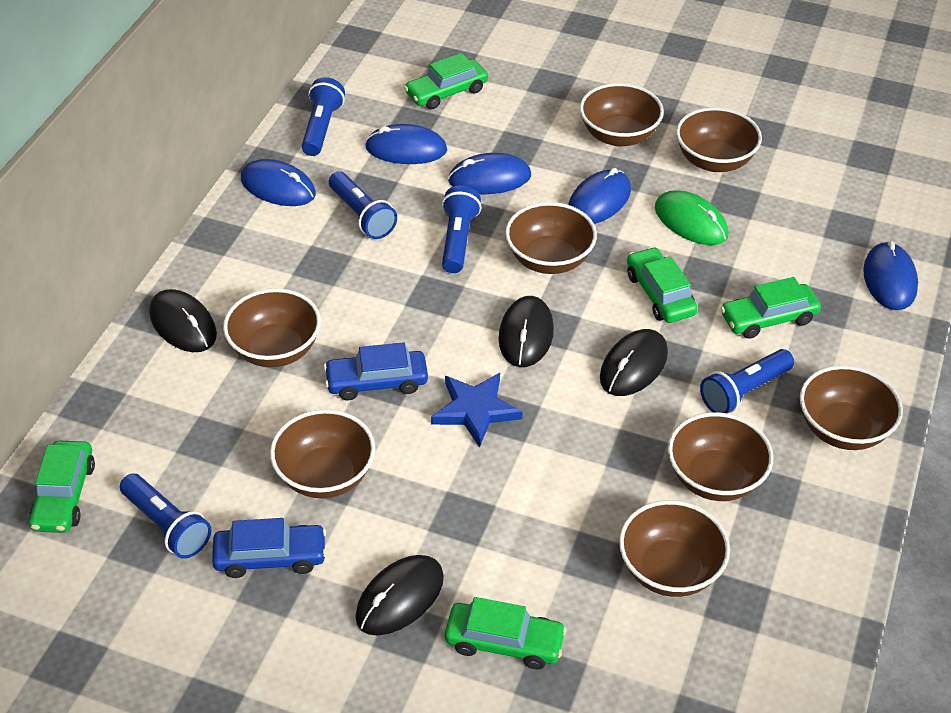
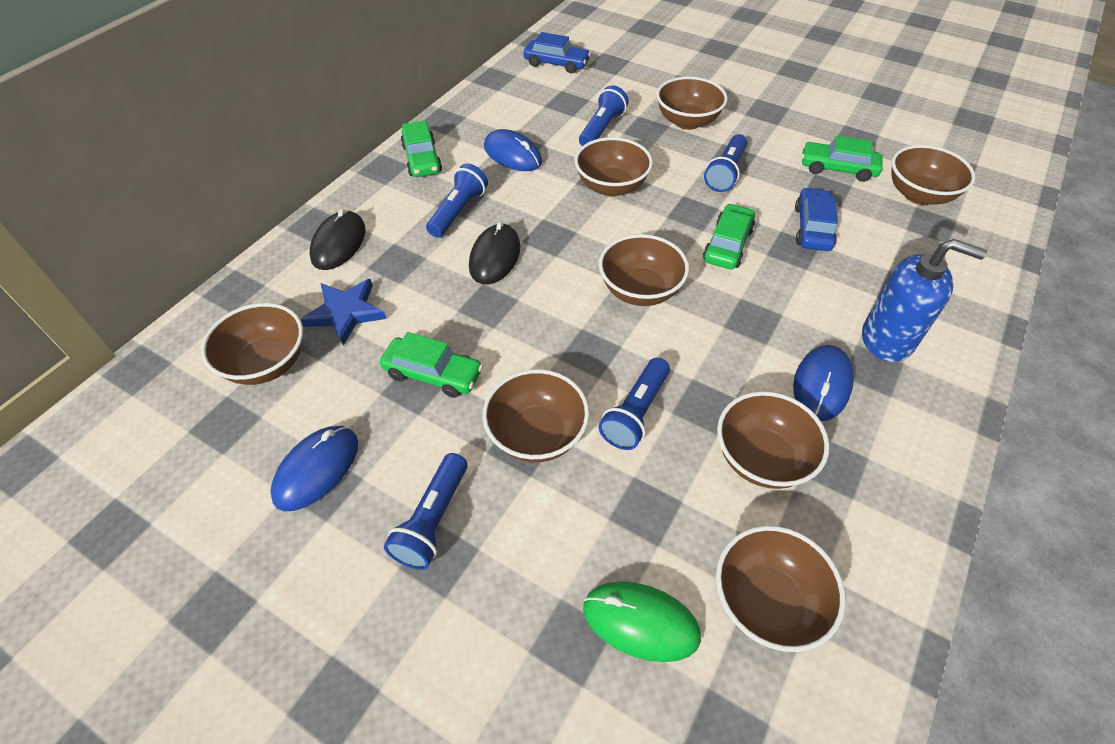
black mouse: [149,289,217,352] [355,555,444,635] [498,296,554,367] [600,329,668,396] = 4 -> [310,209,365,270] [469,222,520,284] = 2
blue mouse: [241,159,316,206] [365,124,447,164] [448,153,531,195] [568,168,631,224] [863,241,918,310] = 5 -> [270,426,358,511] [484,129,542,171] [793,345,854,421] = 3
blue soap dispenser: none = 0 -> [862,239,987,362] = 1
green car: [29,441,95,533] [404,53,488,109] [445,597,567,669] [627,247,698,323] [720,277,821,339] = 5 -> [380,332,483,398] [401,120,442,177] [703,204,755,269] [802,136,883,182] = 4

